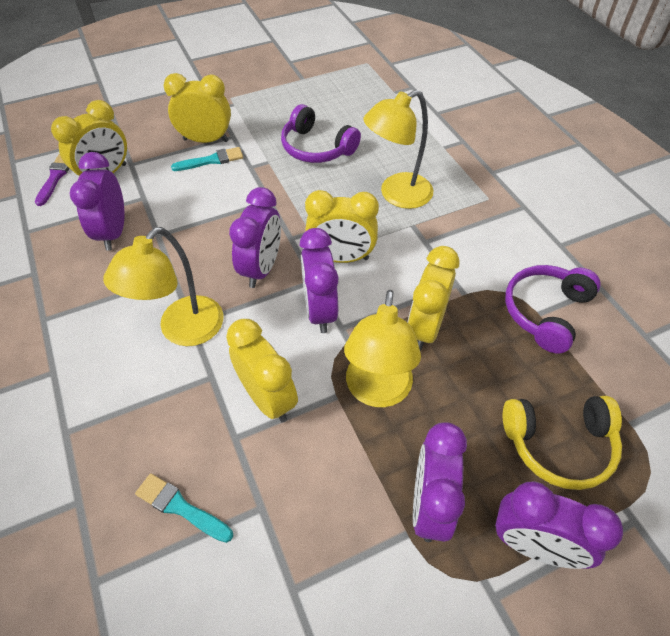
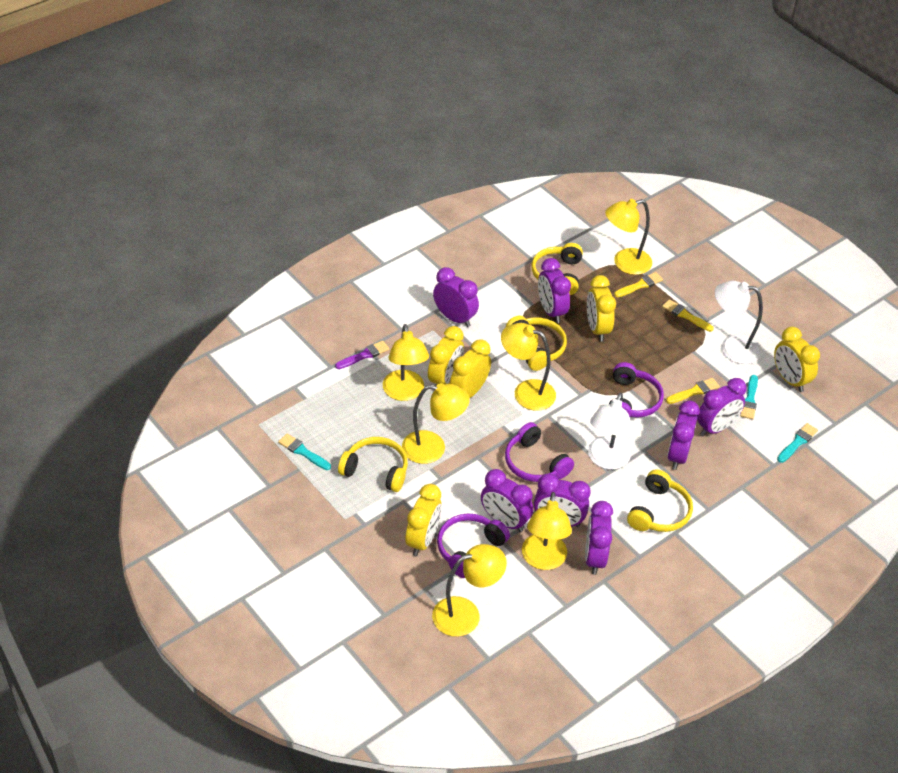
purple clock: [69,152,125,251] [229,187,281,288] [300,228,339,333] [413,422,467,542] [495,481,623,569] = 5 -> [433,267,479,327] [481,469,533,532] [534,473,591,527] [538,258,571,323] [585,501,613,575] [667,400,700,470] [697,378,747,436] = 7
purple headphones: [281,104,361,163] [505,265,601,354] = 2 -> [437,513,510,578] [505,422,574,482] [609,362,664,418] = 3
turquoise brush: [135,473,233,543] [171,147,243,171] = 2 -> [278,433,331,470] [740,375,758,419] [777,423,818,463] = 3
white lamp: none = 0 -> [588,393,632,469] [715,281,763,364] = 2
yellow brush: none = 0 -> [614,272,663,297] [662,299,714,332] [666,378,720,404] = 3
yellow headphones: [503,396,622,490] = 1 -> [338,437,408,492] [506,316,567,371] [532,243,583,295] [627,469,693,532] = 4
yellow lamp: [103,227,223,346] [344,290,421,407] [363,90,433,209] = 3 -> [383,324,429,401] [402,383,470,464] [432,544,507,637] [501,323,556,411] [522,492,572,570] [605,199,652,275] = 6

